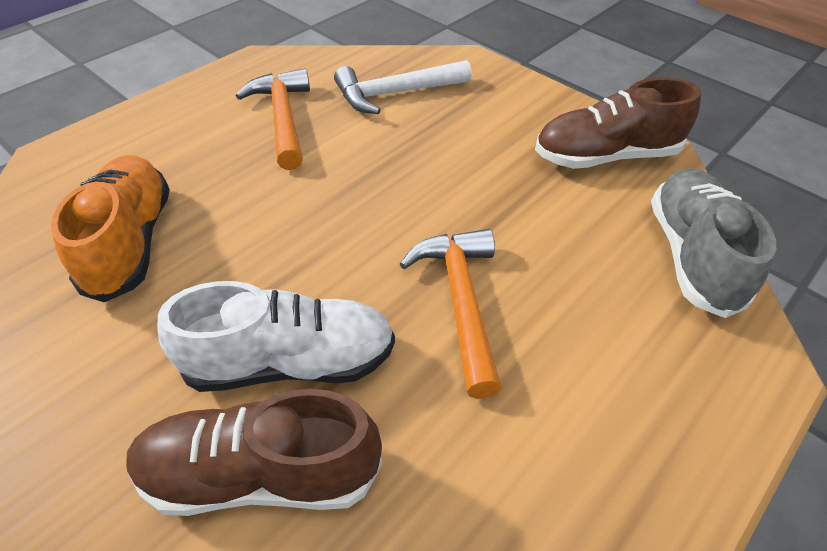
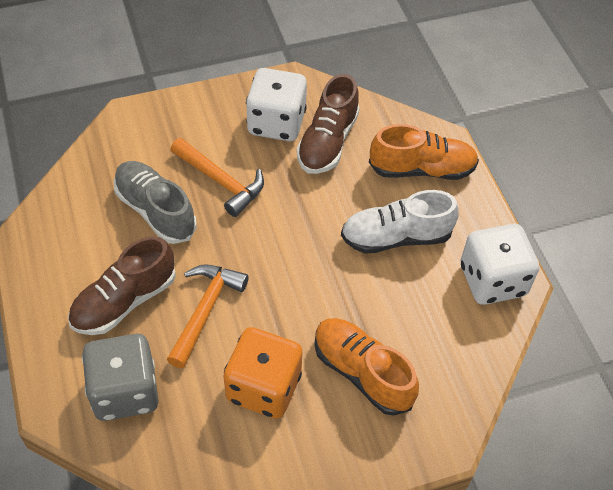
grey dice: none = 0 -> [82,334,159,421] = 1
orange dice: none = 0 -> [224,327,303,419] = 1
orange shoe: [51,155,170,302] = 1 -> [314,318,419,416] [369,124,479,180] = 2
white dice: none = 0 -> [246,68,307,141] [461,224,539,305] = 2
white hammer: [334,60,472,114] = 1 -> none = 0

